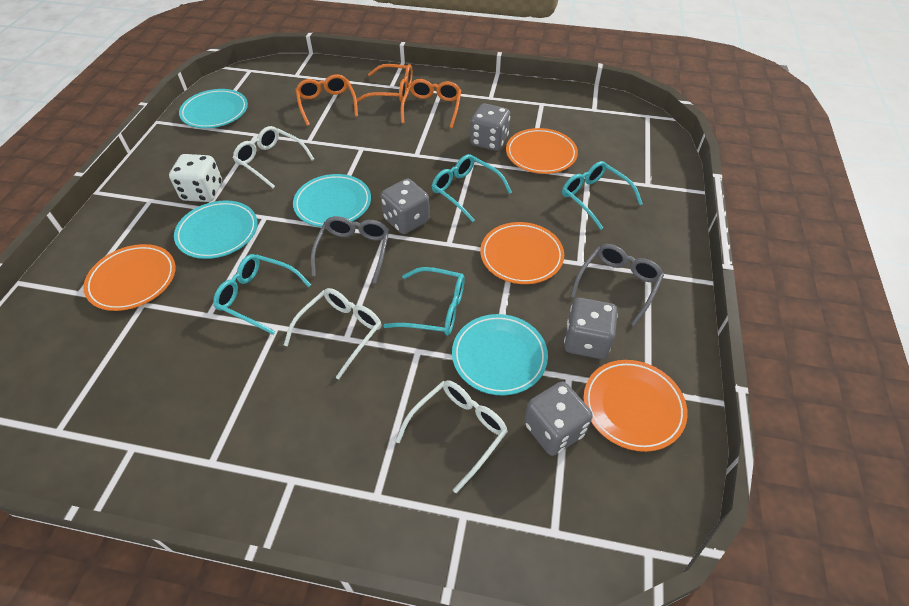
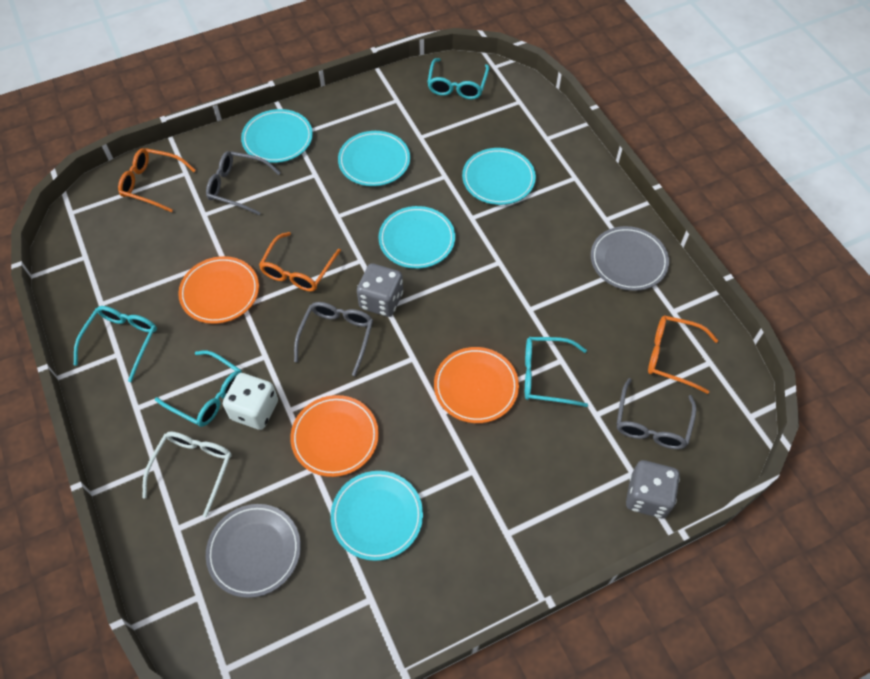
grey dice: [381,179,430,234] [470,103,510,151] [524,382,593,456] [564,298,618,359] = 4 -> [357,263,403,317] [626,460,680,518] = 2
grey glasses: [311,216,389,283] [570,244,664,326] = 2 -> [206,151,280,215] [294,302,373,376] [617,378,696,449] = 3
grey plate: none = 0 -> [206,504,301,598] [591,226,669,291] = 2
orange plate: [83,244,176,311] [480,222,564,284] [506,128,578,174] [583,360,688,452] = 4 -> [178,256,259,324] [290,395,379,477] [434,347,519,423] = 3
turquoise plate: [174,200,258,259] [179,89,248,128] [293,174,371,227] [452,314,548,396] = 4 -> [241,109,313,163] [331,471,423,561] [338,131,410,186] [378,206,455,269] [462,148,536,205] = 5
white glasses: [233,126,314,188] [284,288,382,379] [395,380,508,493] = 3 -> [142,431,231,517] = 1

